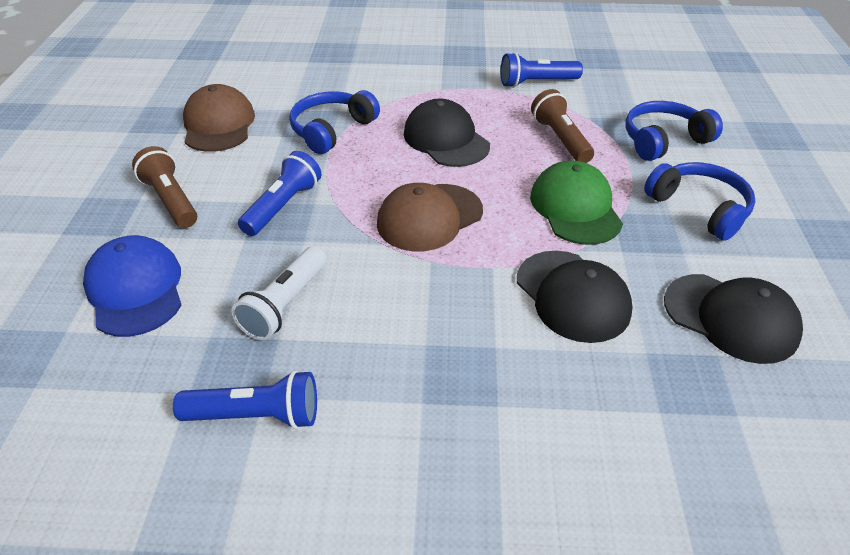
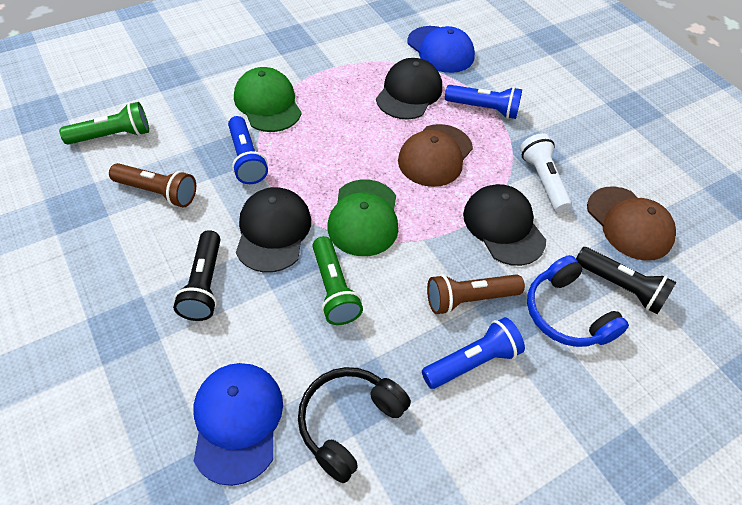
black flashlight: none = 0 -> [173,230,220,321] [576,247,676,314] = 2
black headphones: none = 0 -> [298,367,411,483] = 1
blue cap: [83,235,181,337] = 1 -> [194,363,283,486] [407,26,475,73] = 2
blue headphones: [289,90,380,154] [625,101,723,161] [644,162,755,241] = 3 -> [527,255,629,347] = 1
green cap: [530,161,623,245] = 1 -> [234,67,302,132] [327,179,398,256] = 2
green flashlight: none = 0 -> [59,102,149,145] [313,236,363,325] = 2

